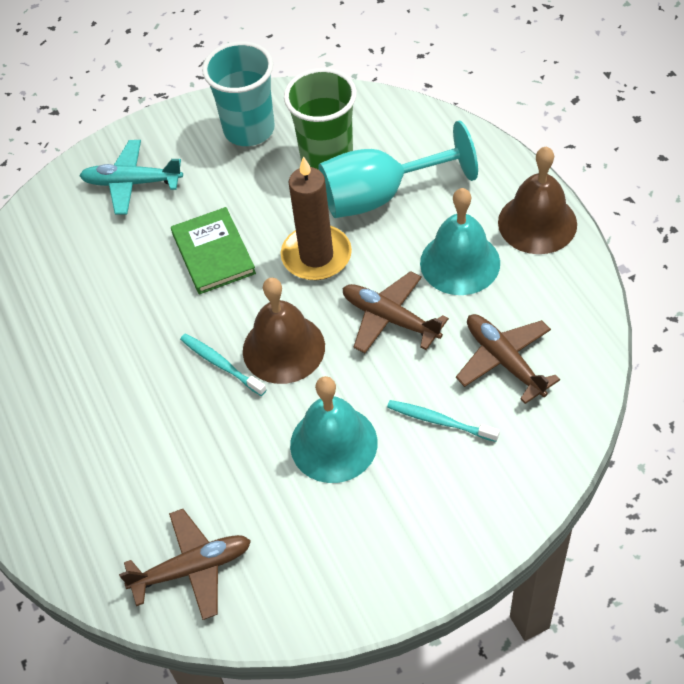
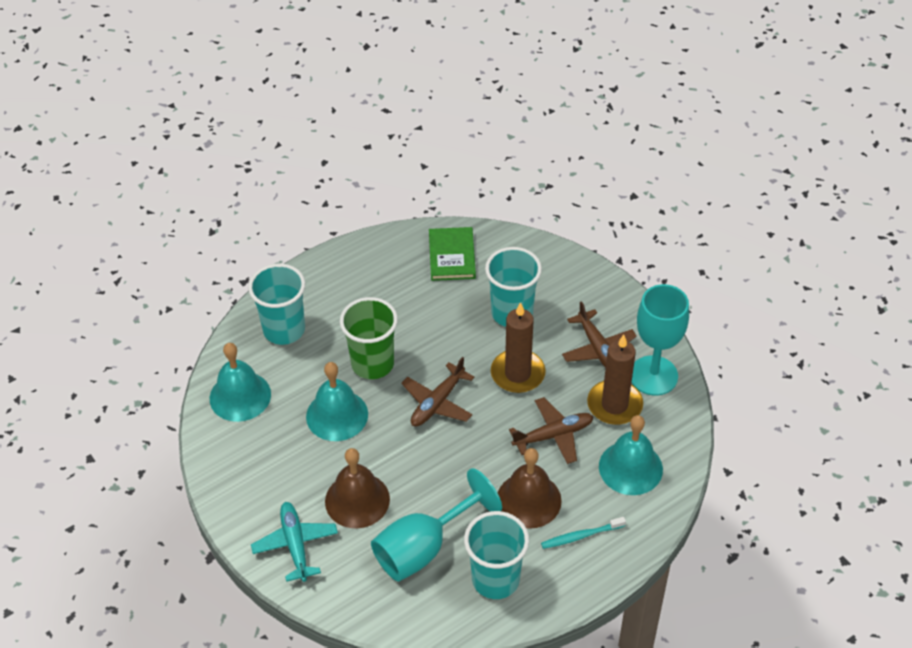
brown candle: [281,156,352,280] = 1 -> [491,302,546,393] [587,335,643,425] = 2
turquoise bell: [290,376,377,483] [420,188,500,295] = 2 -> [210,343,271,422] [306,362,368,441] [599,415,663,495] = 3
turquoise cup: [202,41,275,146] = 1 -> [248,264,305,345] [464,511,529,599] [485,247,542,327] = 3
turquoise goblet: [319,121,478,218] = 1 -> [371,468,502,582] [631,284,689,396] = 2
turquoise toothbrush: [180,334,267,396] [387,400,500,442] = 2 -> [541,517,626,549] = 1

